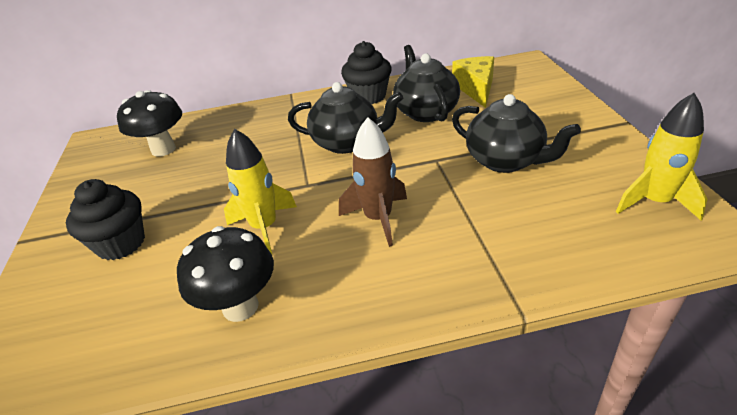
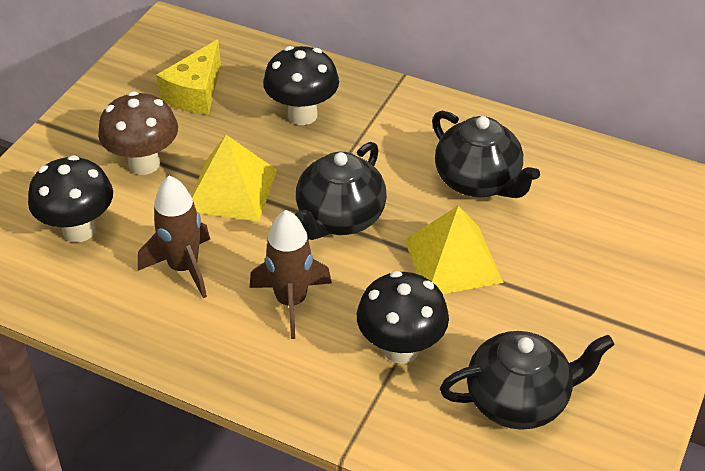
black cupcake: [66,179,145,260] [341,41,392,104] = 2 -> none = 0
black mushroom: [117,90,182,157] [177,226,274,322] = 2 -> [28,155,113,242] [263,46,339,125] [357,271,449,364] = 3
brown mushroom: none = 0 -> [98,91,178,175] = 1
brown rocket: [339,117,407,247] = 1 -> [138,175,210,298] [250,210,332,339] = 2
yellow pyramid: none = 0 -> [191,135,277,222] [405,205,504,294] = 2
yellow rocket: [224,129,297,254] [616,93,707,221] = 2 -> none = 0

